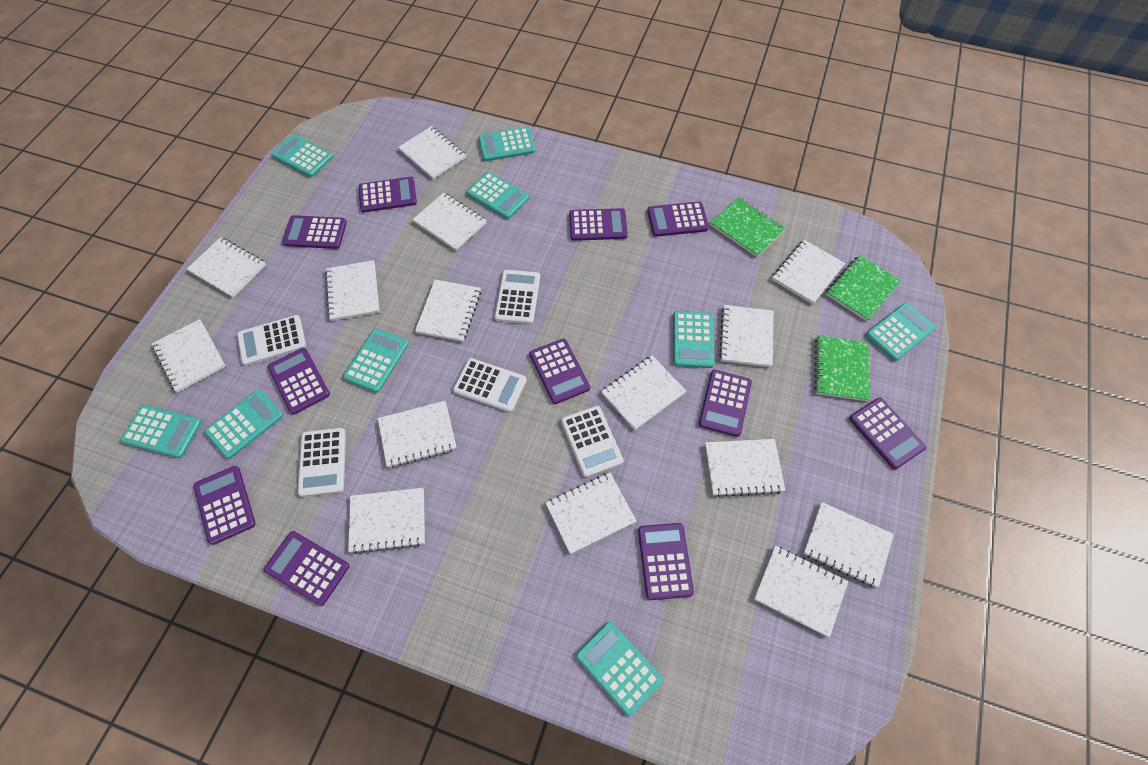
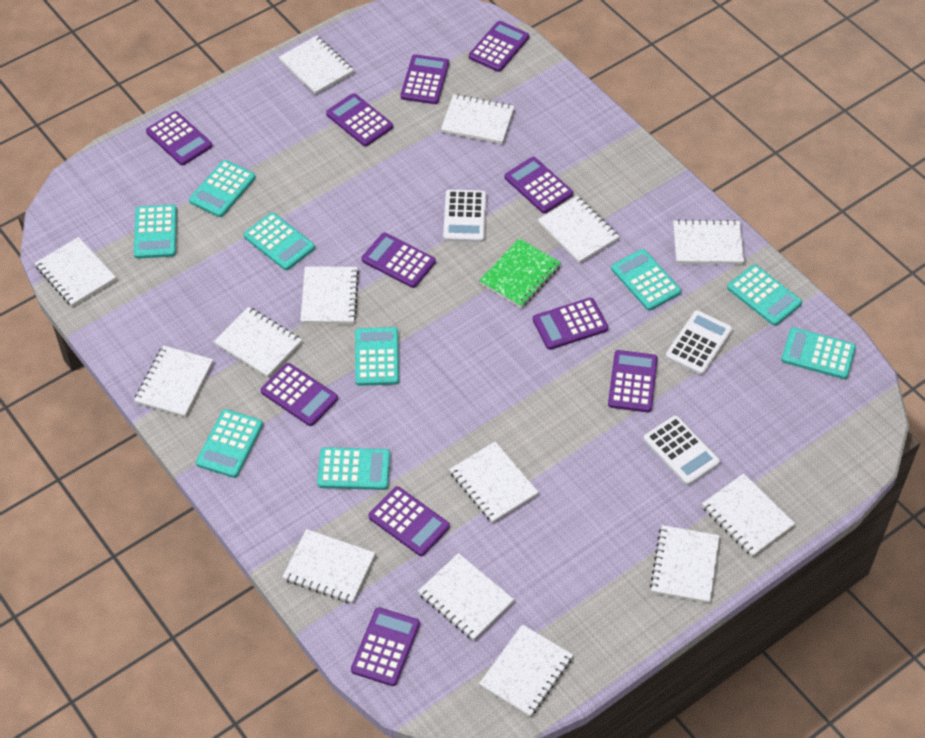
green notebook: [710,197,786,257] [815,335,871,401] [826,255,901,321] = 3 -> [479,238,561,308] = 1
white calculator: [237,315,306,366] [298,428,346,497] [453,358,527,412] [494,270,540,324] [561,406,624,478] = 5 -> [443,190,486,242] [643,415,720,485] [666,310,733,375] = 3
white notebook: [152,319,226,392] [187,237,266,297] [325,260,380,321] [348,488,425,554] [378,401,457,468] [398,126,466,179] [412,193,487,251] [415,279,481,342] [546,473,636,554] [601,355,686,430] [705,439,785,497] [719,305,773,367] [754,546,848,637] [772,240,845,304] [803,502,894,587] = 15 -> [35,237,116,307] [134,345,213,417] [214,307,302,377] [279,36,354,95] [282,529,375,603] [300,266,359,324] [418,553,514,640] [441,94,515,144] [449,442,539,523] [479,624,573,717] [538,196,620,263] [650,525,720,603] [673,219,744,264] [702,473,795,557] = 14

